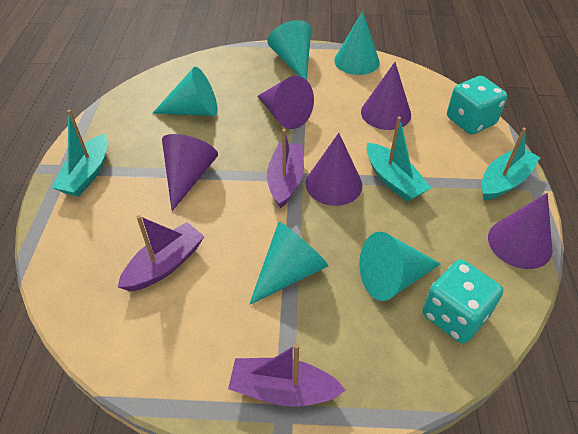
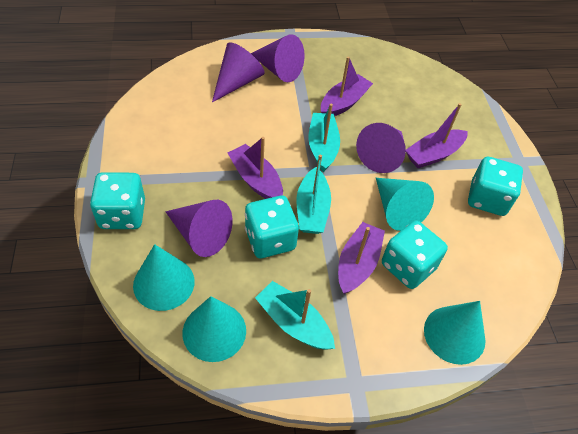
purple boat: [118,215,205,291] [228,344,346,407] [267,129,304,208] = 3 -> [228,137,283,199] [321,56,373,116] [338,222,385,294] [406,103,468,168] = 4
purple cone: [162,134,218,211] [257,76,314,129] [306,133,362,206] [361,62,411,130] [488,193,553,269] = 5 -> [165,200,233,257] [212,42,265,102] [251,34,305,82] [356,123,406,173] = 4
turquoise cone: [153,67,218,116] [249,222,328,305] [267,20,311,79] [334,11,380,75] [359,232,441,301] = 5 -> [133,244,195,311] [183,296,246,362] [376,178,434,231] [424,301,486,365] = 4
turquoise dice: [422,260,503,343] [447,76,507,135] = 2 -> [90,172,145,229] [245,196,299,258] [382,221,448,289] [468,157,523,216] = 4

